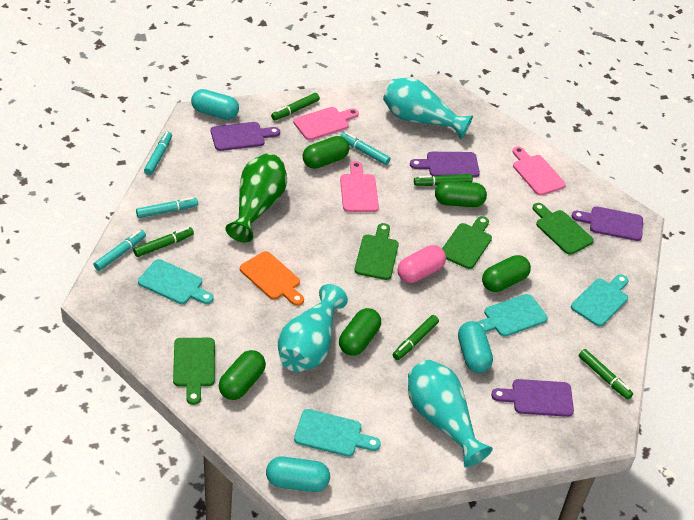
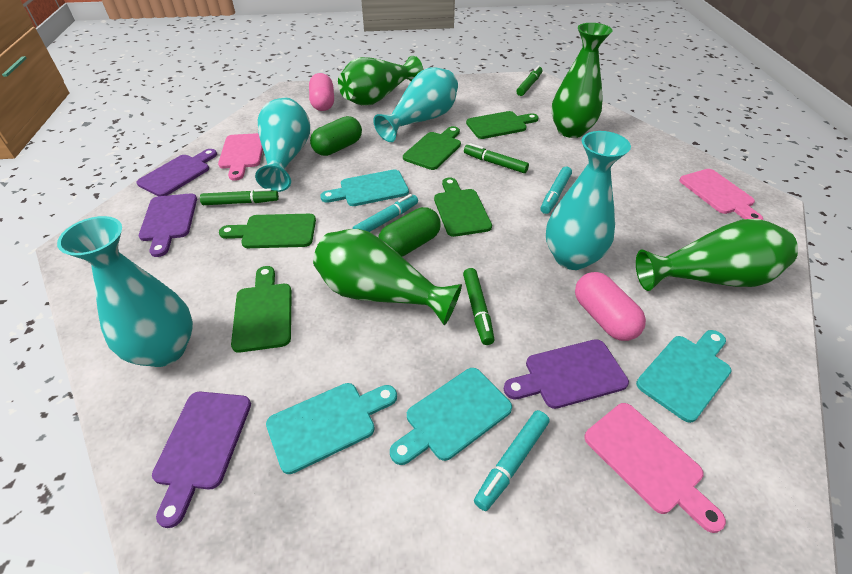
green capsule: [219,350,266,400] [302,136,349,169] [339,308,381,356] [435,181,487,207] [482,255,531,292] = 5 -> [310,116,362,156] [378,207,441,256] = 2
green cutting board: [173,338,215,405] [354,223,399,280] [442,216,492,269] [532,203,594,255] = 4 -> [219,214,316,248] [231,266,292,353] [403,126,461,170] [434,178,492,237] [466,111,539,139] = 5
green marker: [133,227,194,257] [271,93,320,120] [393,315,439,360] [414,174,473,186] [579,349,633,400] = 5 -> [200,188,279,205] [463,268,495,345] [464,143,529,173] [516,65,542,96] = 4
green vase: [226,153,287,243] = 1 -> [313,229,462,326] [338,56,423,106] [551,23,612,138] [636,219,798,291] = 4
orange cutting board: [240,251,304,306] = 1 -> none = 0
pink capsule: [398,245,446,283] = 1 -> [309,73,334,111] [575,272,646,341] = 2
turquoise capsule: [191,89,239,120] [266,457,330,492] [458,321,493,373] = 3 -> none = 0
turquoise marker: [93,230,146,271] [136,197,198,218] [144,132,172,175] [340,132,390,165] = 4 -> [353,194,418,232] [474,410,549,511] [541,166,572,214] = 3
turquoise vase: [278,284,348,372] [383,78,473,139] [408,360,493,467] = 3 -> [57,216,193,367] [255,98,310,192] [373,68,458,142] [546,131,631,270] = 4

